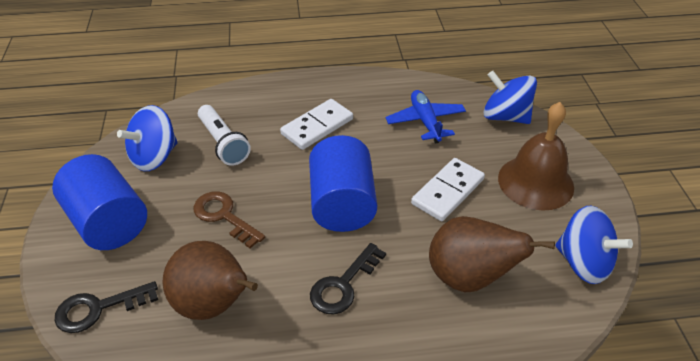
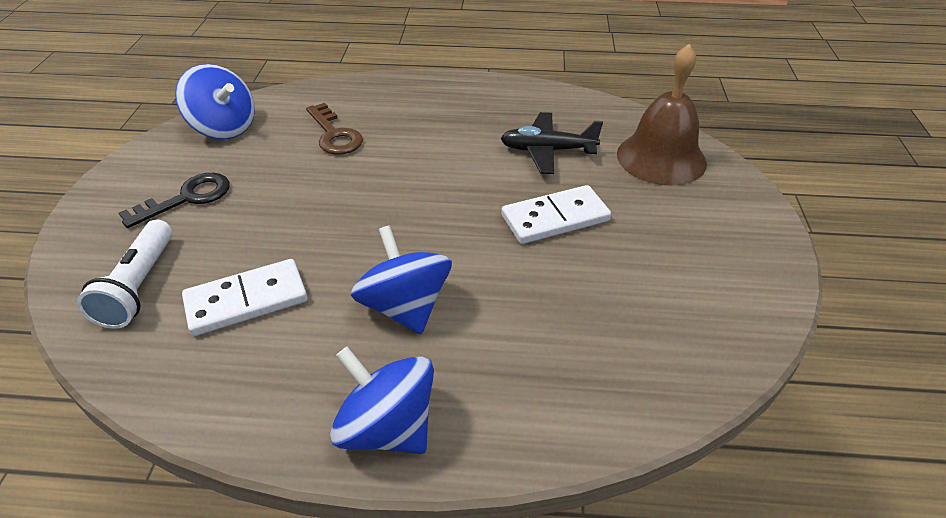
black key: [55,281,158,333] [310,243,386,315] = 2 -> [119,173,230,228] = 1
black plane: none = 0 -> [501,112,603,174] = 1
blue cylinder: [52,154,147,250] [309,135,377,232] = 2 -> none = 0
blue plane: [385,90,466,144] = 1 -> none = 0
brown pear: [162,241,258,320] [429,216,555,292] = 2 -> none = 0

